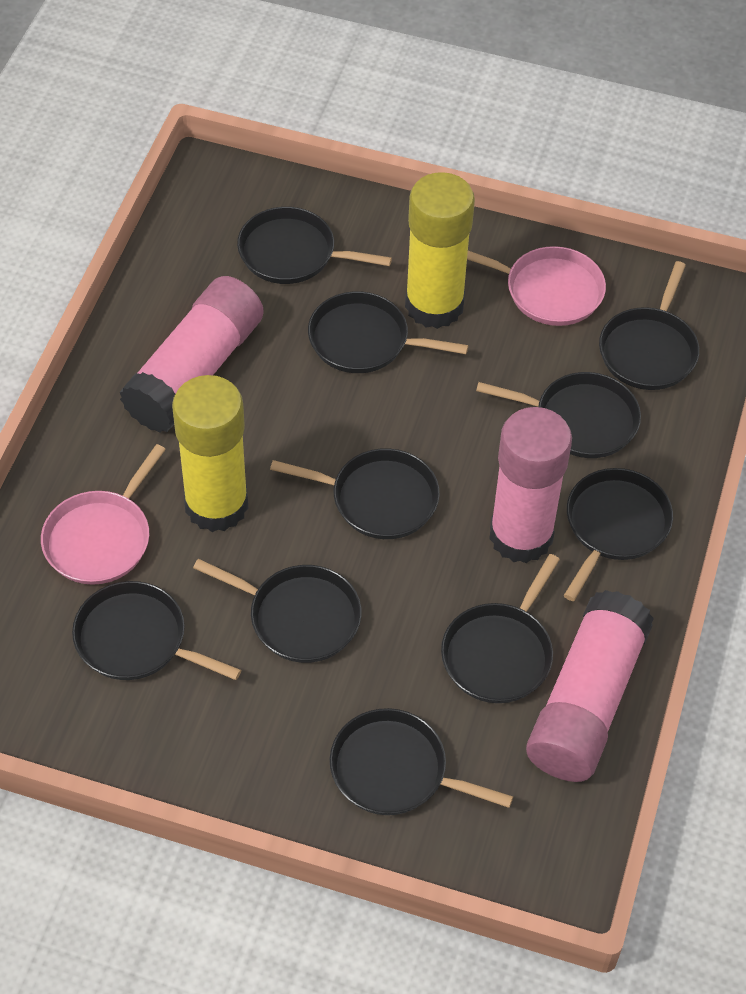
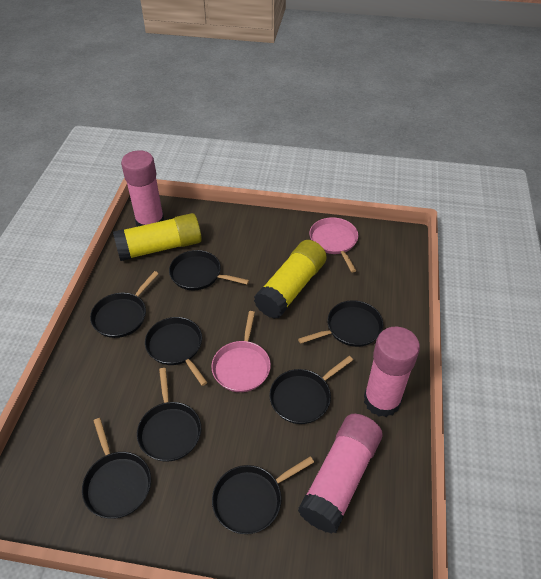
black pan: [72,581,241,680] [193,559,361,663] [237,207,392,284] [270,448,440,539] [308,291,468,373] [330,708,513,815] [441,554,560,703] [476,372,641,458] [564,468,673,601] [599,261,699,390] = 10 -> [82,418,151,518] [90,271,159,338] [137,368,201,462] [145,317,207,386] [169,250,249,290] [212,456,314,534] [269,356,353,424] [298,300,383,347] = 8

